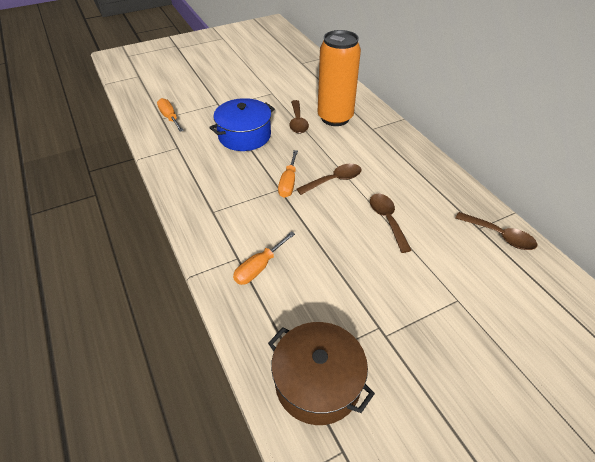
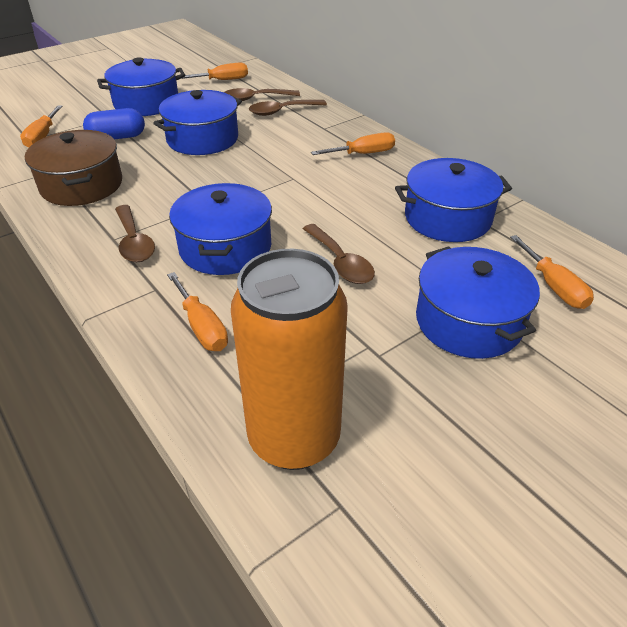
blue capsule: none = 0 -> [83,108,145,140] = 1
blue pot: [209,98,275,151] = 1 -> [97,57,185,116] [153,90,242,155] [169,183,272,275] [395,158,512,242] [416,246,540,359] = 5
orange screwdriver: [157,98,184,132] [233,231,295,285] [278,150,298,198] = 3 -> [20,105,63,147] [167,272,228,351] [181,63,248,80] [311,132,395,155] [510,235,594,309] = 5

